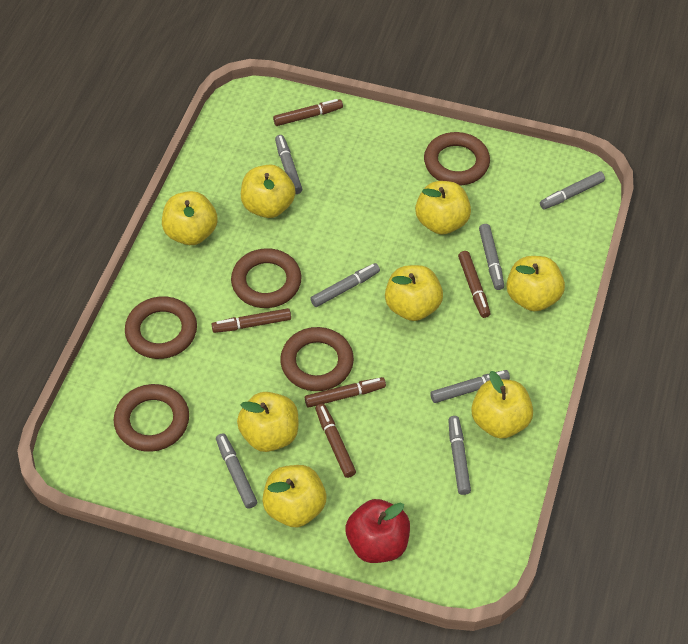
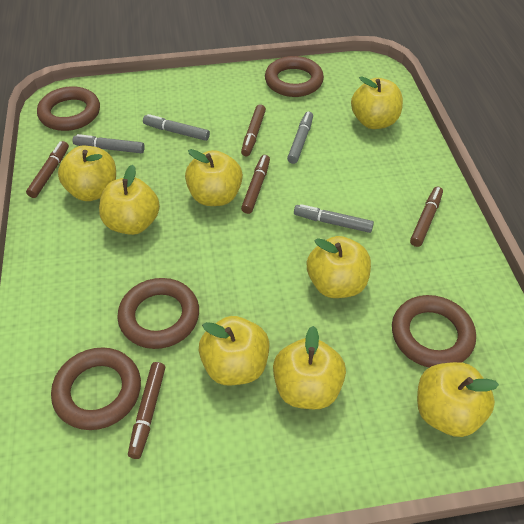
grey marker: [216,433,257,509] [275,135,302,194] [310,263,380,307] [430,370,510,403] [448,416,471,495] [479,224,504,290] [540,171,605,209] = 7 -> [73,134,145,153] [143,114,210,141] [287,112,313,164] [294,204,374,233] = 4
red apple: [346,499,410,563] = 1 -> none = 0

